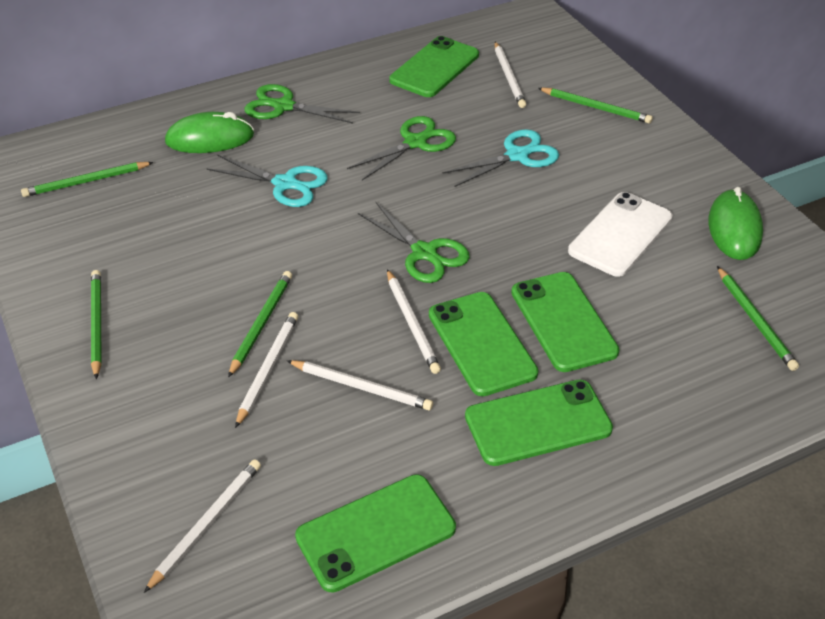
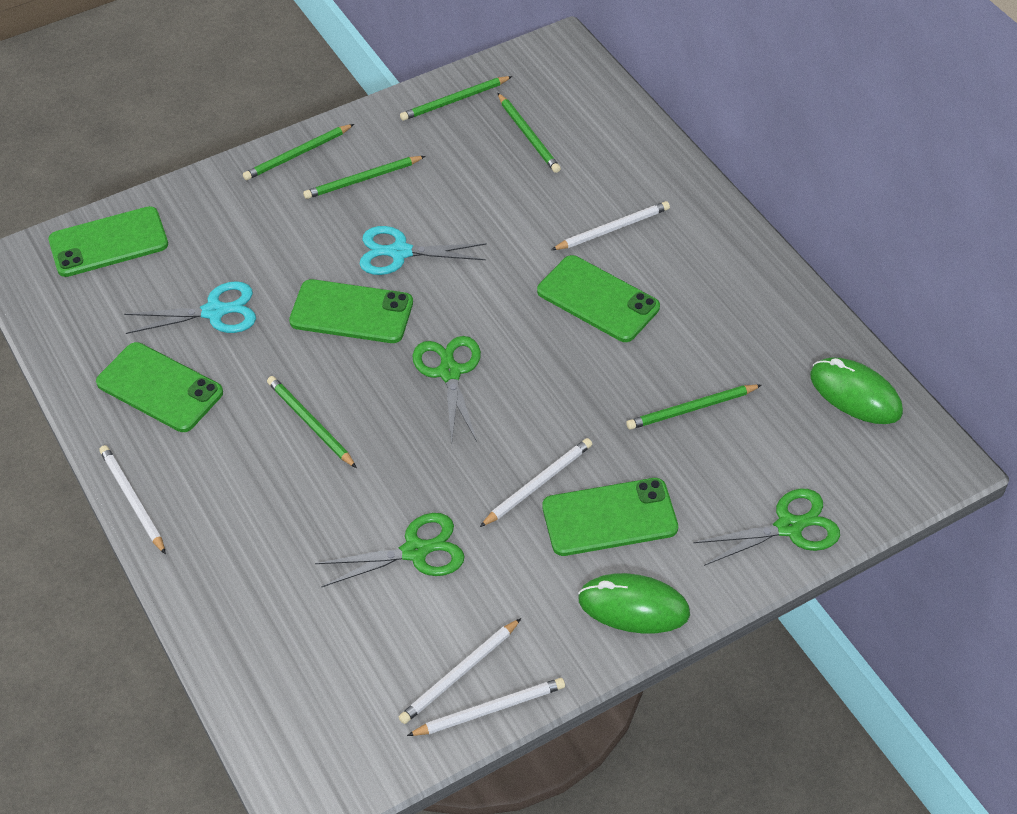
green pencil: [21,162,154,197] [91,270,102,379] [228,271,292,377] [538,88,653,124] [717,266,799,371] = 5 -> [243,124,354,180] [267,376,357,468] [303,156,425,199] [400,76,512,121] [498,93,561,173] [626,384,762,430] = 6
white phone: [568,192,673,277] = 1 -> none = 0

